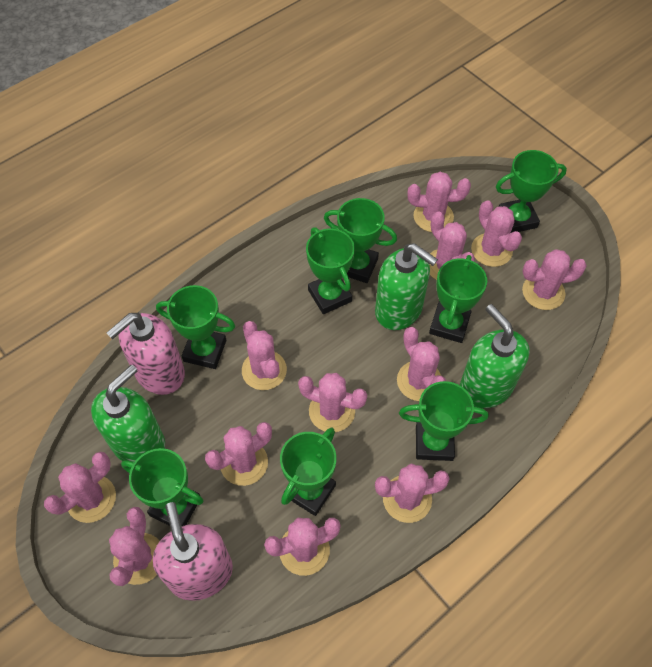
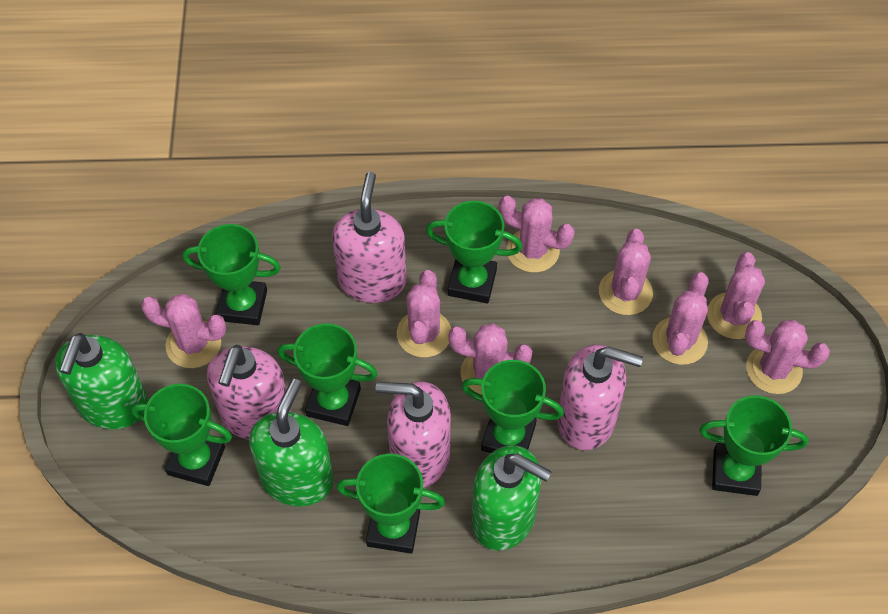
green trophy: [121,448,204,526] [156,285,235,369] [280,427,337,516] [306,227,355,314] [324,198,397,283] [399,381,488,461] [429,255,487,343] [496,150,567,233] = 8 -> [131,384,232,486] [182,224,281,325] [277,323,378,426] [336,454,445,554] [426,201,522,303] [461,360,564,453] [699,395,809,496] = 7
pink cactus: [44,452,116,523] [109,507,160,586] [205,422,272,486] [242,321,287,390] [264,518,341,576] [298,373,367,432] [375,463,450,523] [397,327,446,401] [408,172,471,232] [429,211,475,280] [471,200,522,267] [522,249,587,310] = 12 -> [141,294,226,368] [397,270,451,357] [448,323,532,395] [499,196,575,273] [599,229,653,315] [652,272,709,365] [707,252,765,339] [745,320,830,394] = 8
pink soap dispenser: [107,313,185,395] [153,502,233,601] = 2 -> [207,345,291,440] [332,172,407,303] [376,382,451,488] [557,344,643,450] = 4

